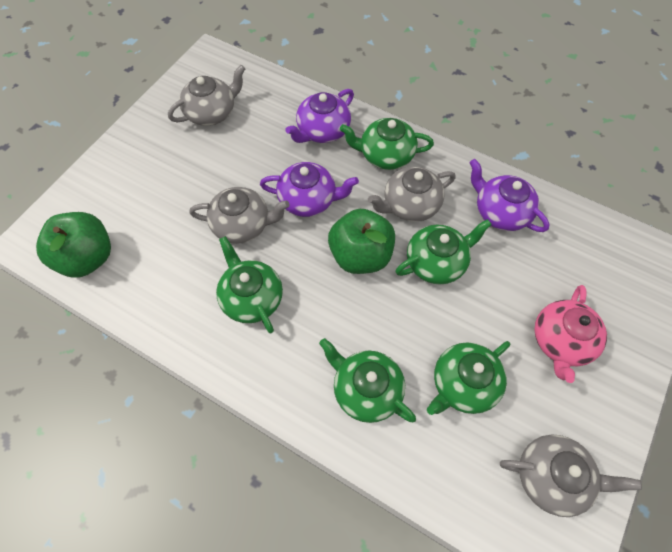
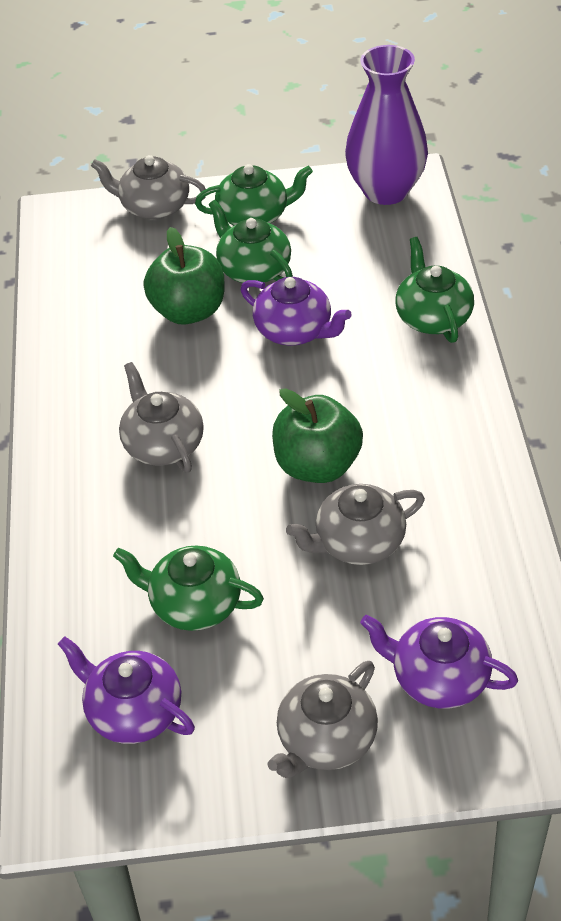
green teapot: [216,236,283,333] [319,338,416,423] [340,118,434,170] [395,219,492,285] [427,341,510,415] = 5 -> [113,546,264,631] [195,164,313,225] [209,200,293,283] [395,237,474,343] = 4
pink teapot: [535,285,607,383] = 1 -> none = 0
purple vase: none = 0 -> [345,45,428,205] = 1

